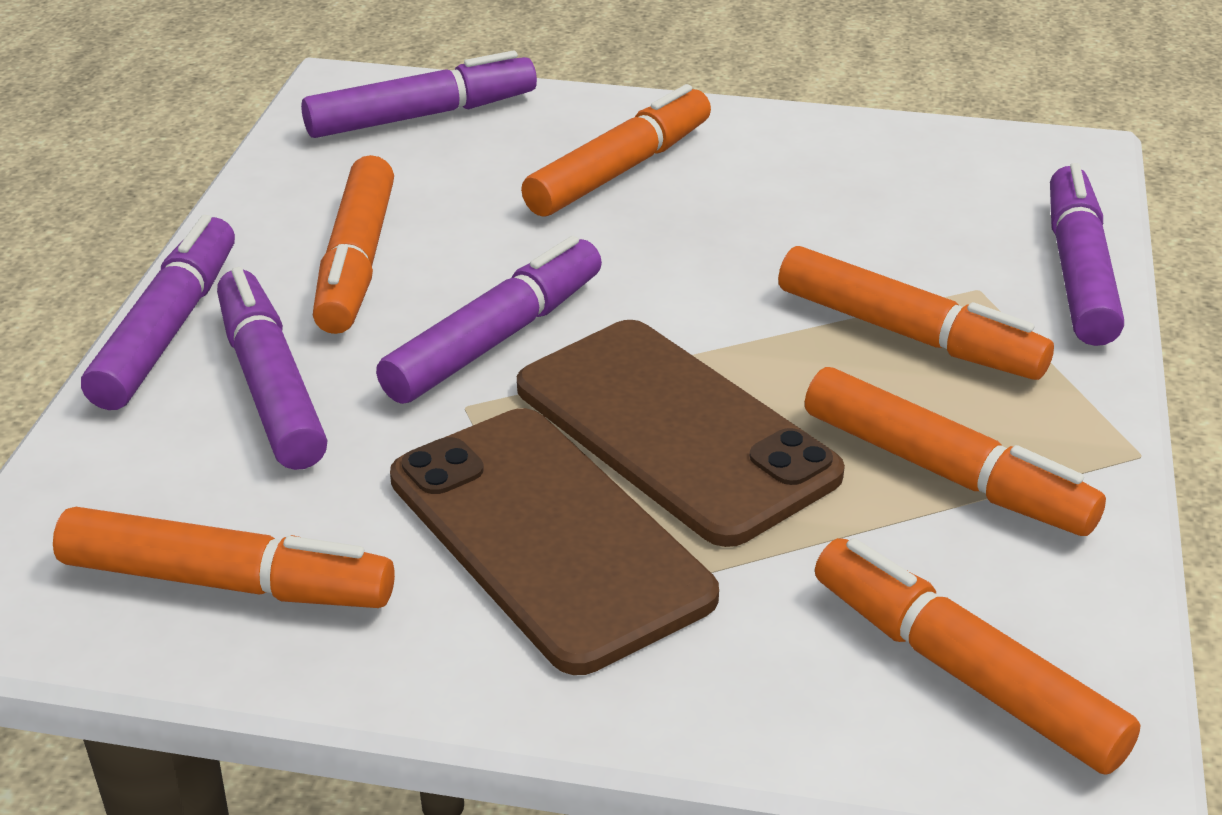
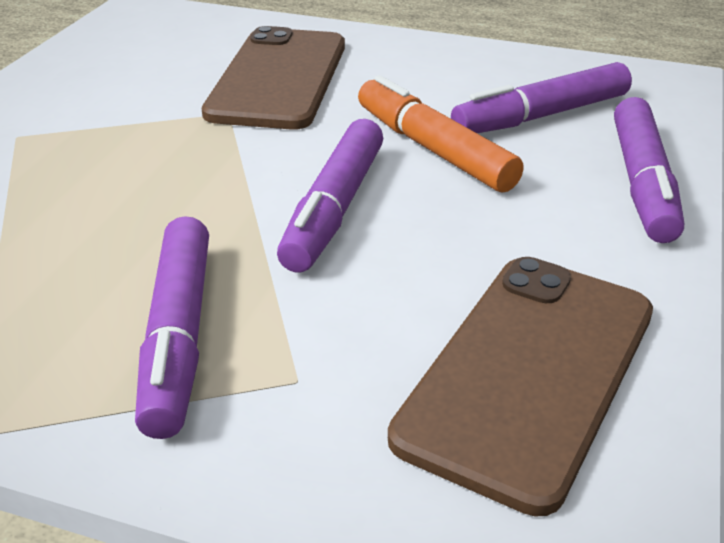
orange marker: [53,507,395,608] [313,155,394,334] [521,84,711,217] [778,246,1054,380] [805,367,1106,536] [815,538,1141,775] = 6 -> [358,75,524,192] = 1
purple marker: [81,215,235,410] [217,267,328,470] [301,51,537,138] [376,236,602,404] [1050,163,1124,346] = 5 -> [135,216,209,439] [277,119,383,272] [451,62,632,133] [614,97,684,243] = 4

